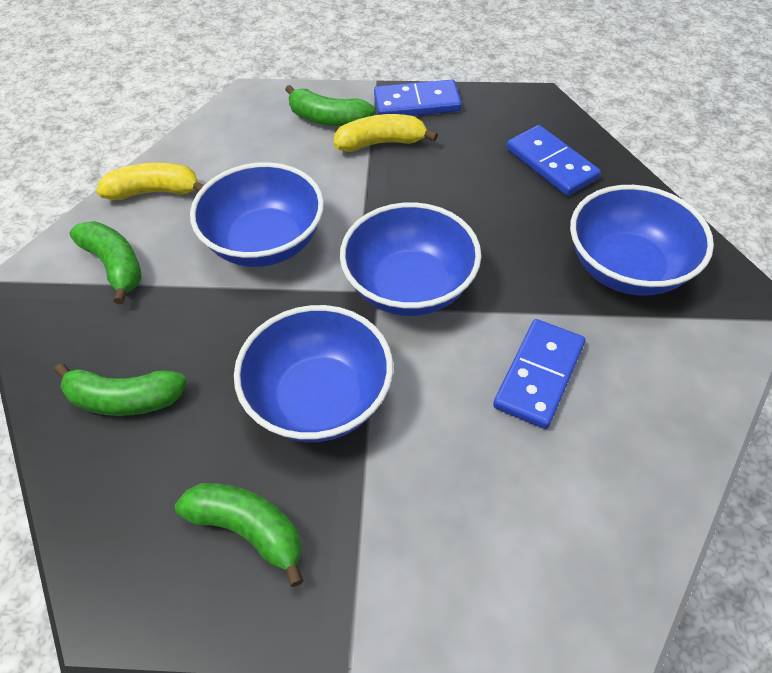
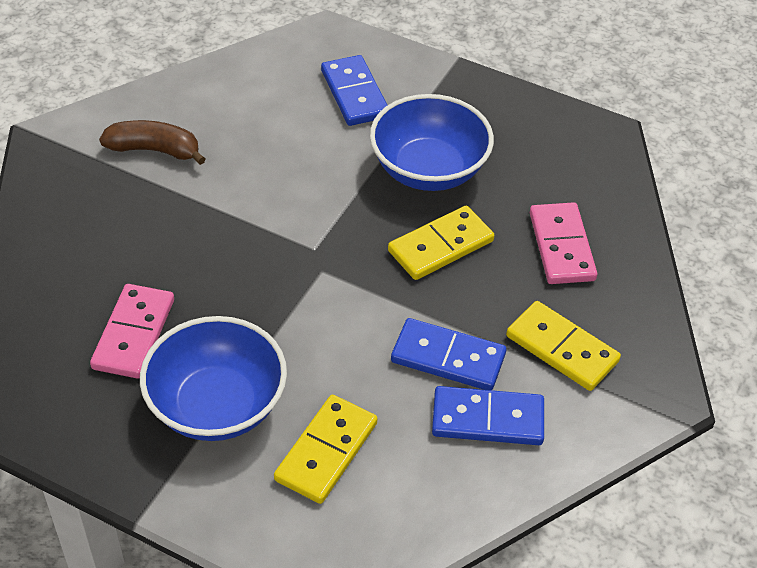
blue bowl: [190,162,324,267] [234,305,393,442] [340,202,481,316] [570,185,714,296] = 4 -> [140,316,287,441] [370,94,494,191] = 2
brown banana: none = 0 -> [99,120,206,165] = 1
green banana: [54,363,186,416] [70,221,142,304] [175,483,304,587] [285,85,376,127] = 4 -> none = 0
pink domino: none = 0 -> [90,284,174,379] [530,202,597,284] = 2
yellow banana: [96,162,204,200] [334,114,438,152] = 2 -> none = 0
yellow domino: none = 0 -> [274,395,377,504] [388,206,494,280] [506,301,621,391] = 3

